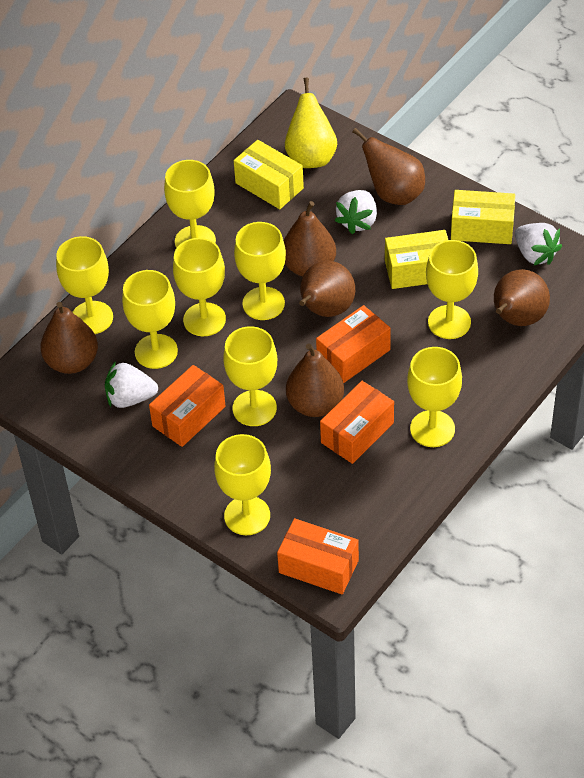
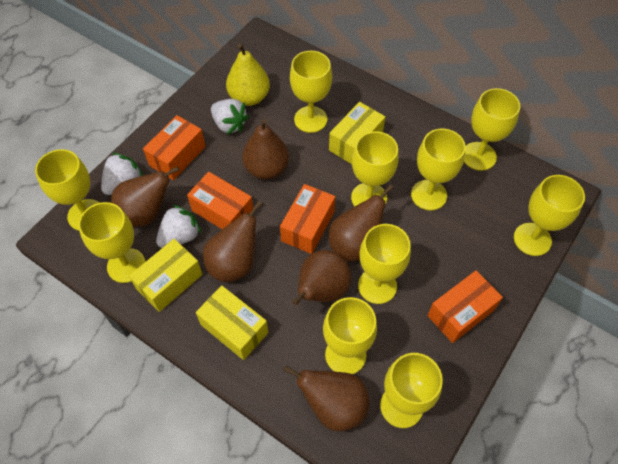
yellow goblet: [56,236,113,334] [122,270,178,369] [164,160,216,248] [173,238,226,336] [214,434,271,535] [223,326,277,426] [234,222,286,320] [407,347,462,447] [426,240,478,339] = 9 -> [35,149,100,231] [78,202,146,283] [290,51,332,133] [323,297,377,374] [351,131,399,206] [358,224,411,304] [380,353,443,428] [411,129,466,210] [464,88,520,171] [514,175,585,256] = 10

